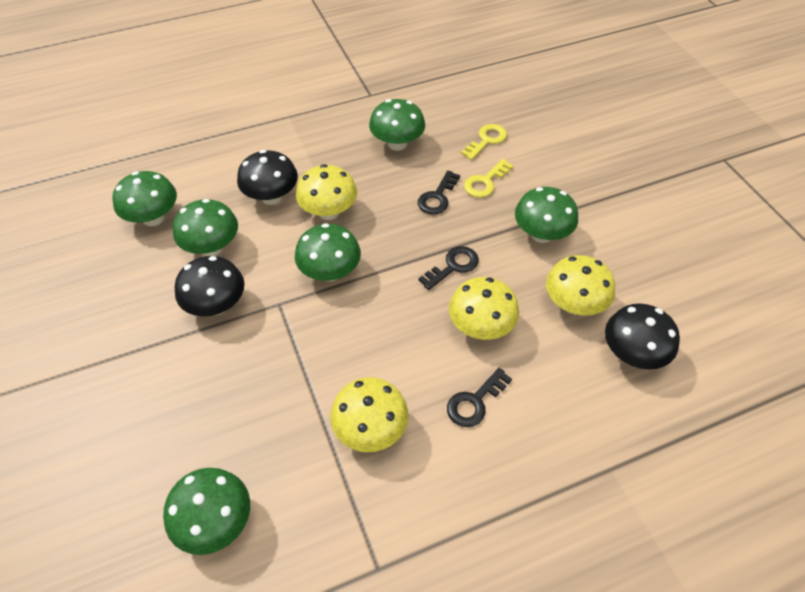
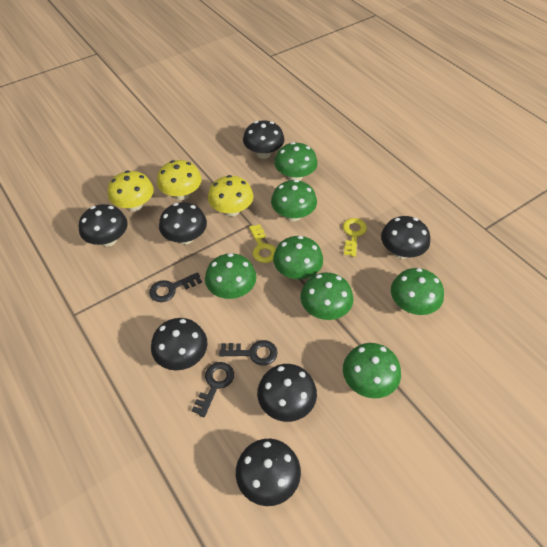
black mushroom: [175,256,245,316] [237,150,298,205] [605,303,680,370] = 3 -> [79,204,128,247] [151,318,207,370] [159,202,207,245] [236,439,301,506] [243,120,285,159] [257,364,317,422] [381,216,430,259] = 7
green mushroom: [112,171,177,226] [163,468,250,555] [173,199,238,256] [295,223,361,282] [369,99,425,151] [515,187,578,243] = 6 -> [205,253,256,299] [271,180,317,221] [273,236,323,280] [274,142,317,181] [301,273,353,320] [343,343,401,398] [391,268,444,315] = 7
yellow mushroom: [296,164,357,220] [330,377,409,452] [449,277,519,340] [546,255,615,316] = 4 -> [108,170,154,212] [157,160,202,200] [208,175,253,217] = 3

